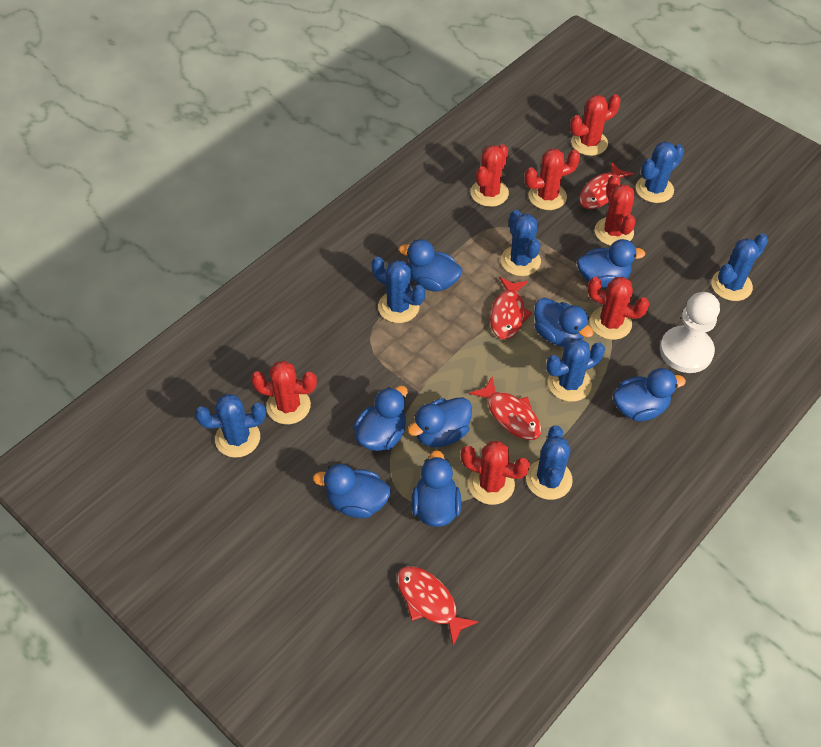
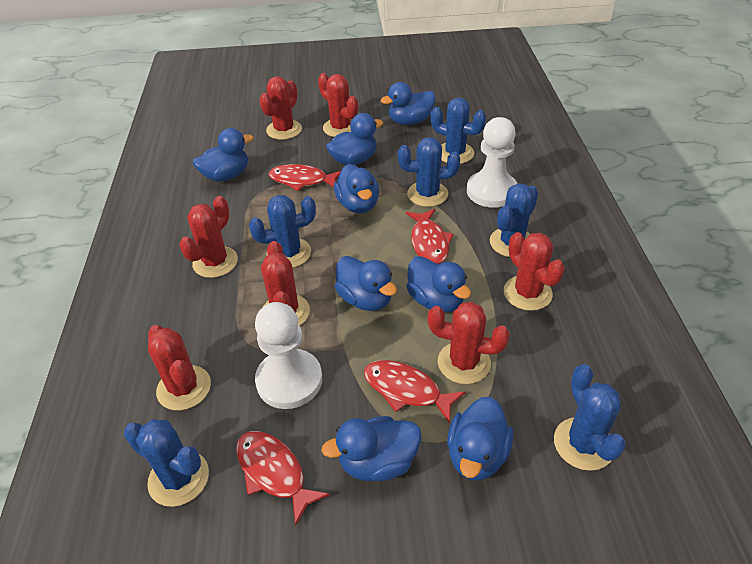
blue cactus: [195,394,266,458] [372,256,425,323] [501,210,541,276] [526,426,573,500] [546,338,605,402] [636,141,684,203] [711,233,768,301] = 7 -> [124,419,209,507] [249,195,316,268] [398,137,460,207] [431,98,486,164] [490,183,538,257] [554,364,626,471] = 6
white pawn: [660,292,720,373] = 1 -> [255,302,322,409] [467,117,518,208] = 2

